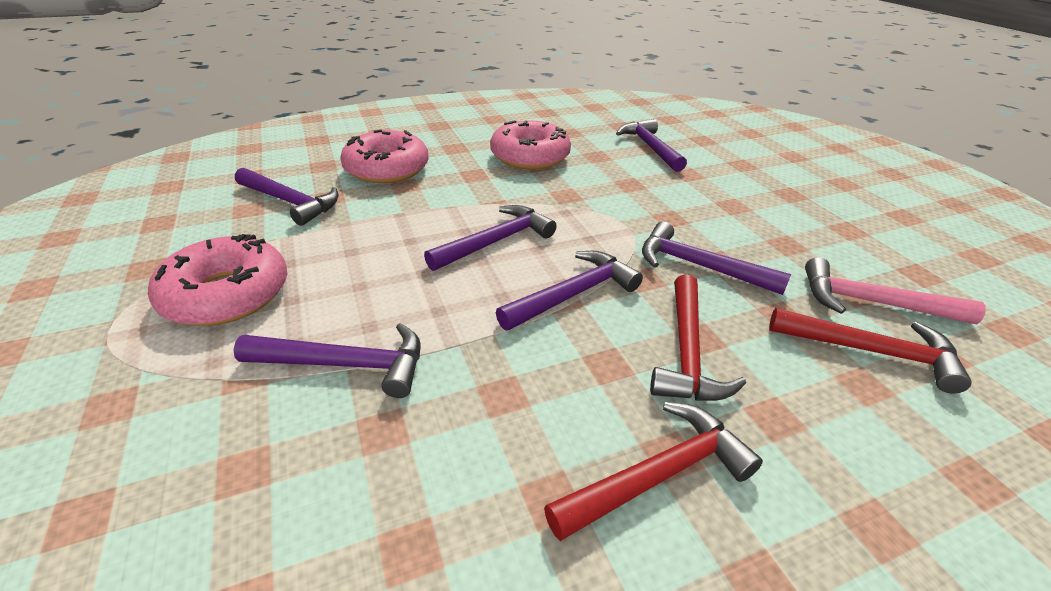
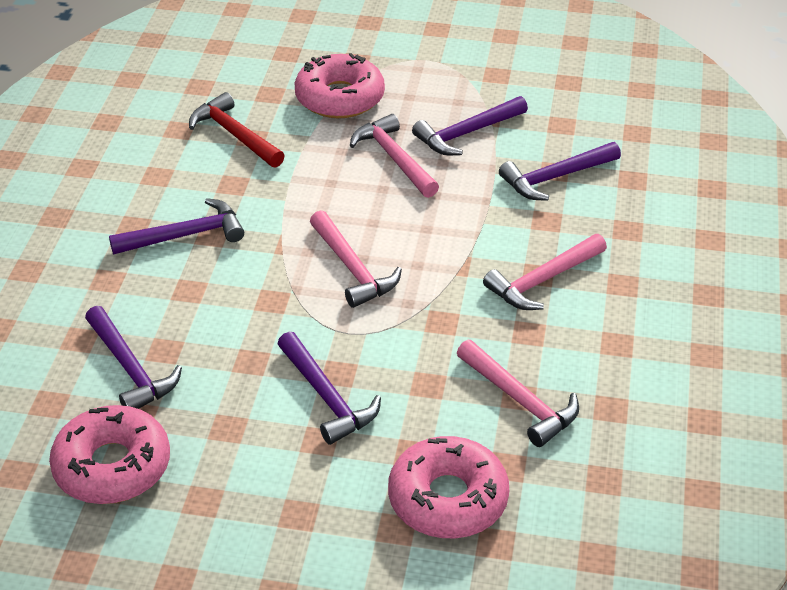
pink hammer: [805,257,986,324] = 1 -> [310,210,402,308] [350,114,439,198] [457,340,579,447] [483,234,607,310] = 4
purple hammer: [233,323,421,398] [235,168,339,226] [424,205,557,271] [496,251,643,331] [616,119,687,172] [642,222,791,295] = 6 -> [85,306,182,409] [109,198,244,254] [277,331,381,445] [412,96,528,155] [499,142,621,201] = 5
red hammer: [544,402,763,541] [650,274,746,401] [769,308,972,394] = 3 -> [189,92,285,168] = 1

